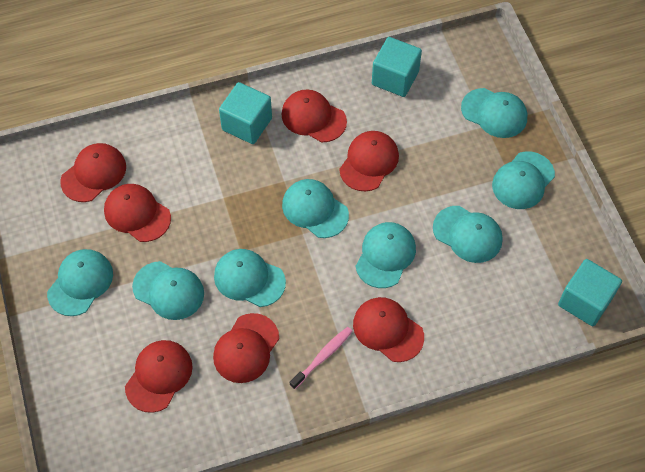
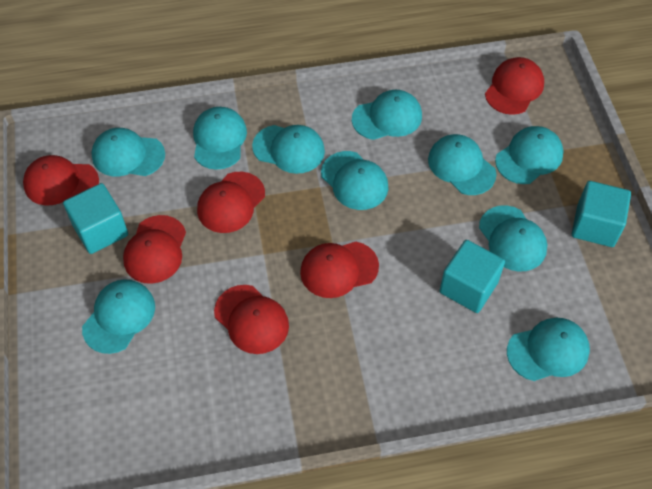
pink toothbrush: [290,327,353,389] = 1 -> none = 0
red cap: [60,143,126,202] [104,184,171,242] [125,340,193,413] [213,313,279,383] [282,89,347,142] [339,131,399,191] [353,297,424,362] = 7 -> [23,155,99,206] [123,215,186,284] [197,172,265,233] [214,285,289,354] [300,242,379,298] [485,57,544,115] = 6
turquoise cap: [47,249,113,316] [132,261,204,320] [214,249,286,307] [282,179,349,238] [356,222,416,288] [433,206,503,263] [461,88,528,138] [492,151,555,209] = 8 -> [82,279,155,354] [91,128,165,176] [193,107,247,170] [252,125,325,174] [321,151,388,210] [352,90,422,140] [428,134,497,195] [479,205,547,272] [495,126,564,184] [507,318,590,381] = 10

